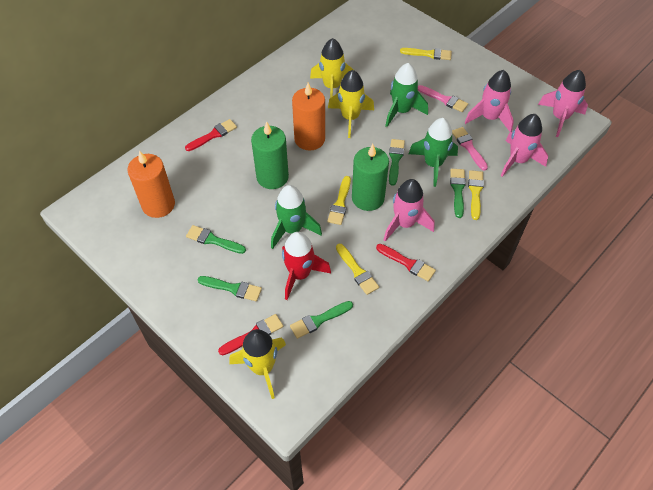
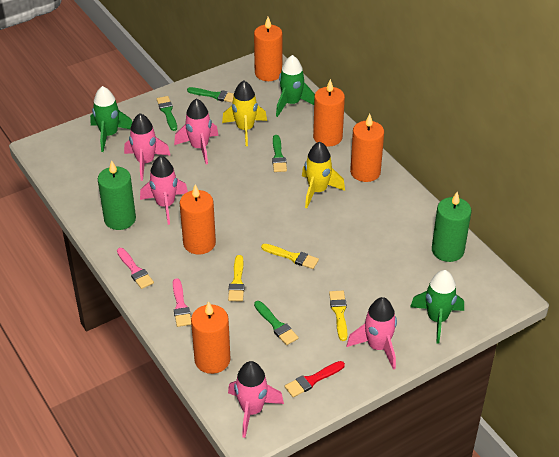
green brush: [186,225,246,254] [197,276,262,301] [290,301,353,339] [389,139,405,186] [450,169,466,218] = 5 -> [157,96,177,131] [187,87,234,103] [254,301,299,345] [272,135,287,172] = 4
orange candle: [127,151,175,218] [292,83,325,150] = 2 -> [180,184,216,255] [191,301,231,374] [254,17,282,81] [313,79,345,147] [350,114,384,182] = 5
pink rocket: [384,179,434,241] [464,70,514,132] [501,114,548,177] [538,70,588,137] = 4 -> [124,113,171,181] [140,156,188,225] [174,98,219,164] [228,361,284,438] [347,297,397,370] = 5
red brush: [185,119,237,151] [218,314,283,355] [376,244,436,281] = 3 -> [285,361,345,397] = 1
red rocket: [282,232,331,300] = 1 -> none = 0
yellow brush: [327,176,351,225] [336,244,379,295] [400,48,452,60] [468,170,484,220] = 4 -> [228,255,245,302] [261,244,319,269] [329,290,347,341] = 3
yellow rocket: [229,329,286,399] [310,38,353,98] [328,70,374,138] = 3 -> [222,81,267,146] [302,142,345,208] = 2

